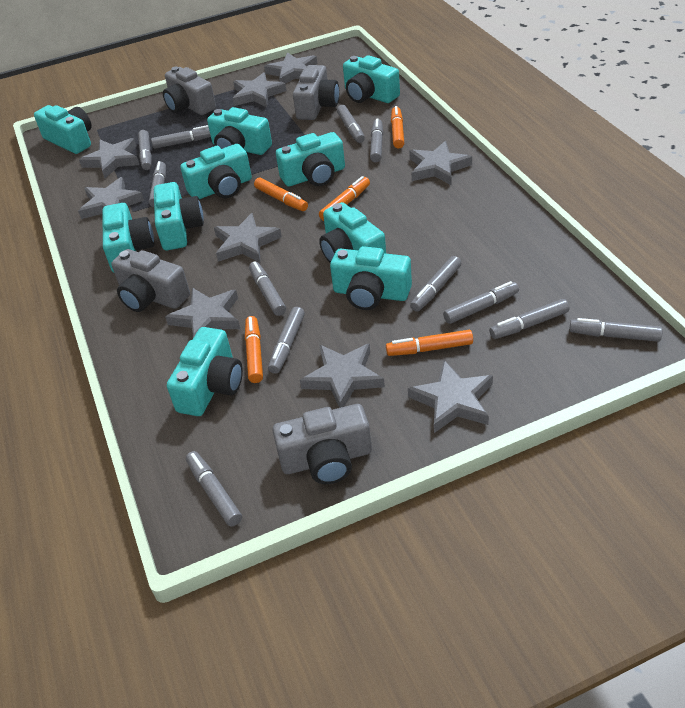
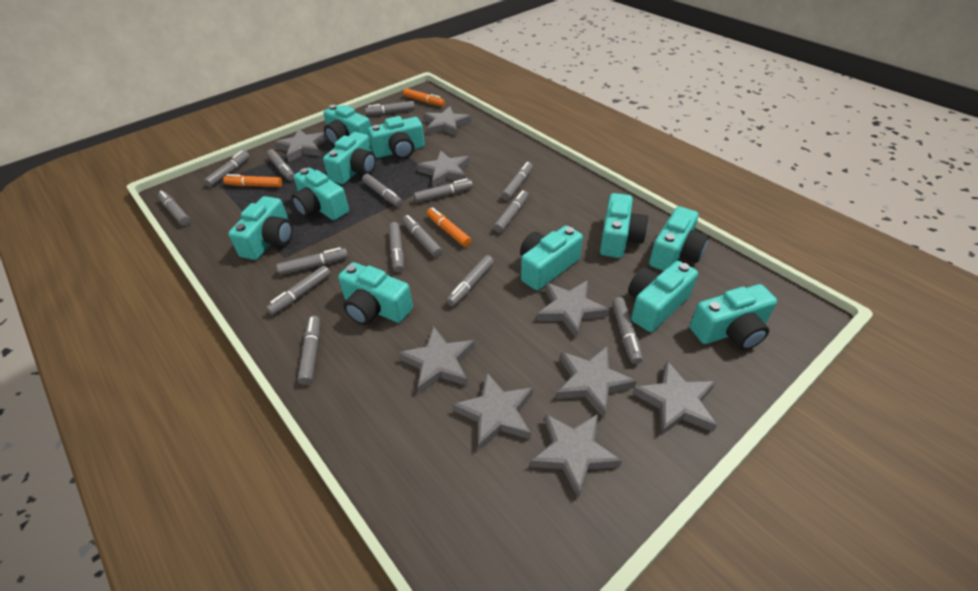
grey camera: [111,249,190,312] [163,67,216,115] [272,404,372,484] [293,65,339,120] = 4 -> none = 0
grey marker: [138,130,152,170] [149,161,166,207] [151,125,211,149] [186,451,242,526] [249,261,286,316] [268,307,305,374] [337,105,365,143] [370,118,383,162] [410,256,461,312] [443,281,519,324] [489,299,570,339] [569,318,663,342] = 12 -> [158,191,190,226] [204,151,250,187] [266,149,295,181] [266,266,331,315] [276,247,348,275] [298,316,320,385] [362,174,403,207] [365,101,415,116] [389,222,404,272] [402,215,443,257] [414,178,473,203] [446,255,494,307] [494,190,529,233] [501,162,533,201] [612,297,643,364] = 15
orange marker: [245,316,263,383] [254,177,308,211] [319,176,370,221] [386,330,473,356] [391,106,404,149] = 5 -> [223,174,282,187] [403,88,445,106] [427,207,472,247] = 3
turquoise camera: [34,105,92,154] [103,203,154,273] [154,182,204,250] [167,327,243,416] [180,144,252,199] [207,107,272,155] [276,132,345,186] [319,202,386,263] [330,246,412,310] [343,55,400,103] = 10 -> [228,196,293,260] [292,168,349,220] [323,105,371,146] [323,132,376,184] [338,262,413,325] [368,116,425,159] [520,226,583,291] [600,193,648,258] [628,261,698,332] [649,206,709,271] [690,284,777,350] = 11

